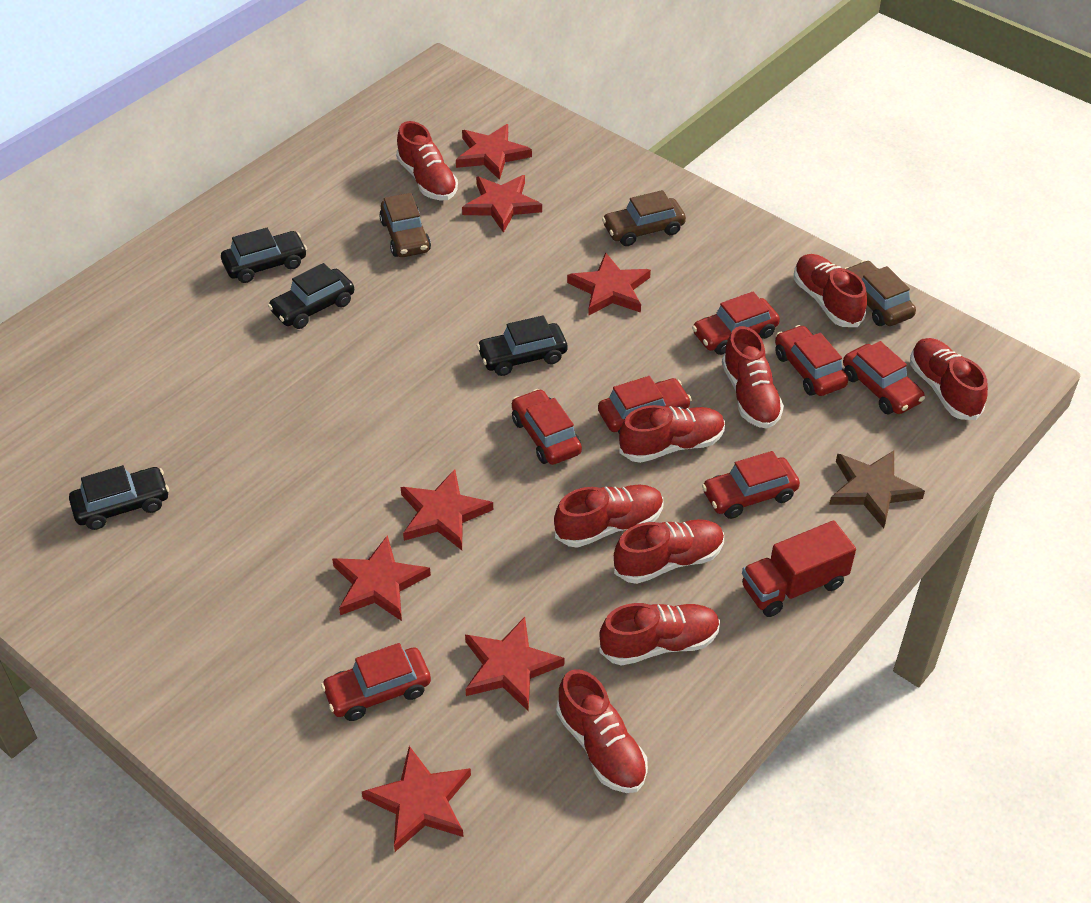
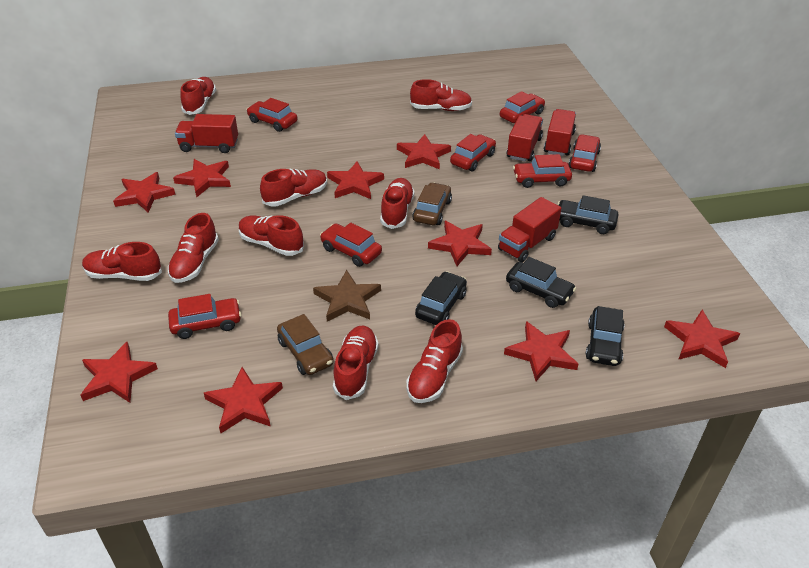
brown car: [379,193,431,257] [602,190,686,246] [844,260,916,326] = 3 -> [277,314,333,375] [412,182,452,225] = 2
red star: [332,535,431,621] [362,746,471,852] [400,469,493,550] [456,124,532,180] [462,175,542,233] [465,617,564,711] [567,252,651,316] = 7 -> [81,342,158,403] [113,172,175,213] [173,159,231,197] [204,367,283,433] [327,161,384,199] [397,134,451,169] [428,221,492,266] [504,321,579,381] [664,310,740,368] = 9
red truck: [742,520,856,617] = 1 -> [175,114,238,153] [498,197,562,262] [506,114,543,161] [544,109,576,156] = 4

